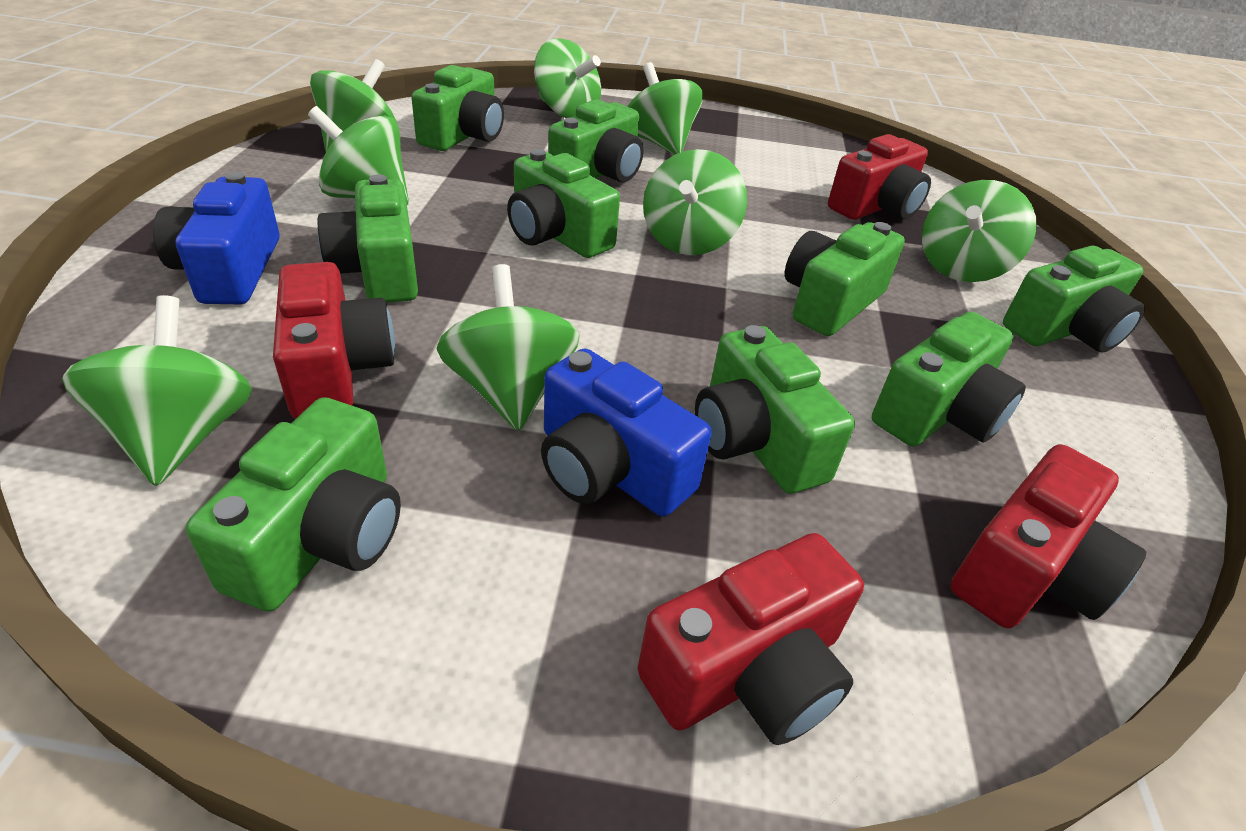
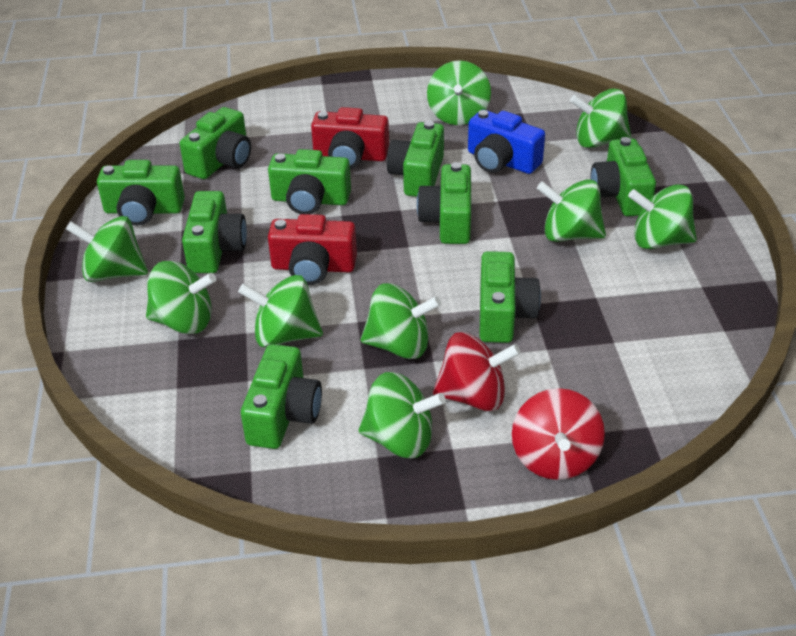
blue camera: [153,172,280,304] [541,348,712,516] = 2 -> [468,110,545,174] = 1
green spinning top: [62,295,252,486] [308,106,409,205] [310,59,397,152] [437,264,580,431] [534,38,601,118] [627,62,703,155] [643,149,747,255] [922,180,1037,282] = 8 -> [66,216,148,282] [146,261,216,334] [238,275,323,347] [358,372,446,459] [361,283,441,359] [427,60,491,125] [537,179,606,242] [570,88,631,148] [628,185,697,249] = 9
red camera: [273,262,395,419] [637,533,864,745] [828,134,931,220] [950,444,1146,628] = 4 -> [268,214,357,285] [311,107,389,169] = 2
red spinning top: none = 0 -> [433,332,521,411] [512,388,605,480] = 2

